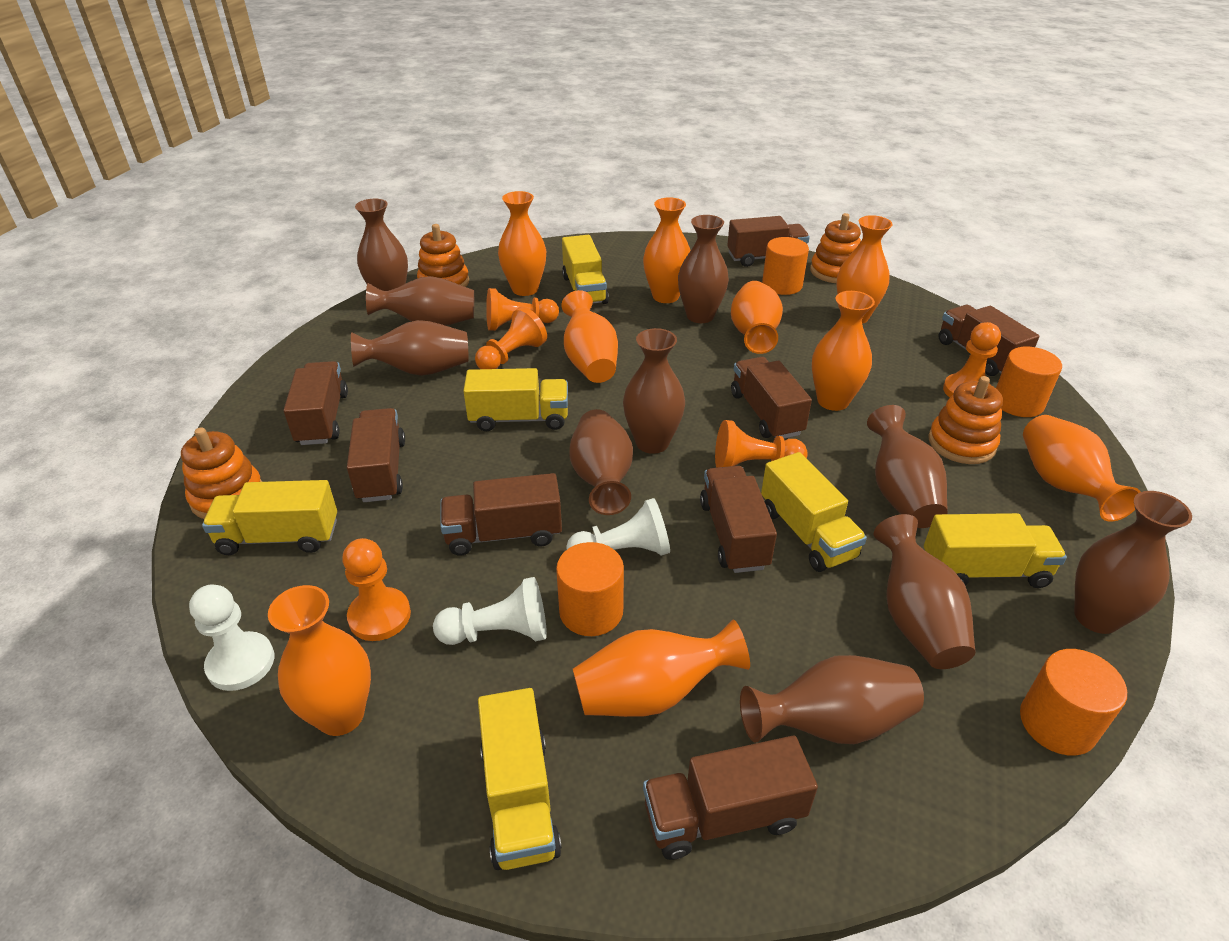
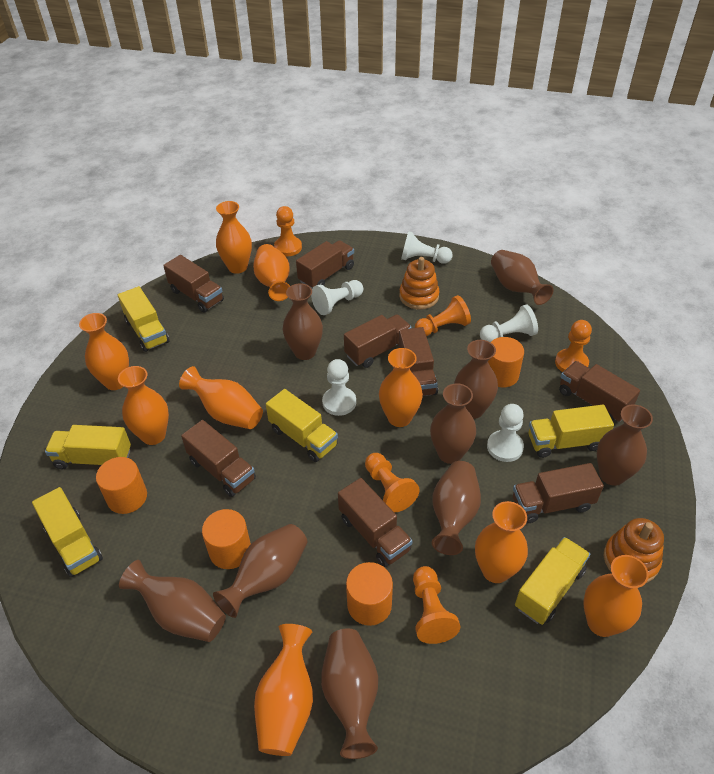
brown vase: [351,320,468,376] [355,199,408,291] [366,276,474,326] [569,409,633,515] [623,328,685,454] [678,215,729,323] [740,655,924,744] [867,405,948,528] [874,514,975,669] [1074,491,1192,634] = 10 -> [119,560,226,642] [213,524,307,618] [283,283,323,360] [321,629,378,759] [430,383,476,464] [432,461,481,555] [454,340,498,419] [491,250,553,305] [597,404,653,486] = 9
orange stacking toy: [181,427,262,519] [417,224,469,287] [810,213,861,283] [928,376,1003,464] = 4 -> [399,257,440,310] [604,518,664,583] = 2
white pawn: [189,584,274,691] [433,577,547,645] [566,498,670,556] = 3 -> [311,280,363,315] [322,359,356,416] [401,231,453,264] [480,304,538,342] [487,404,524,462] = 5

